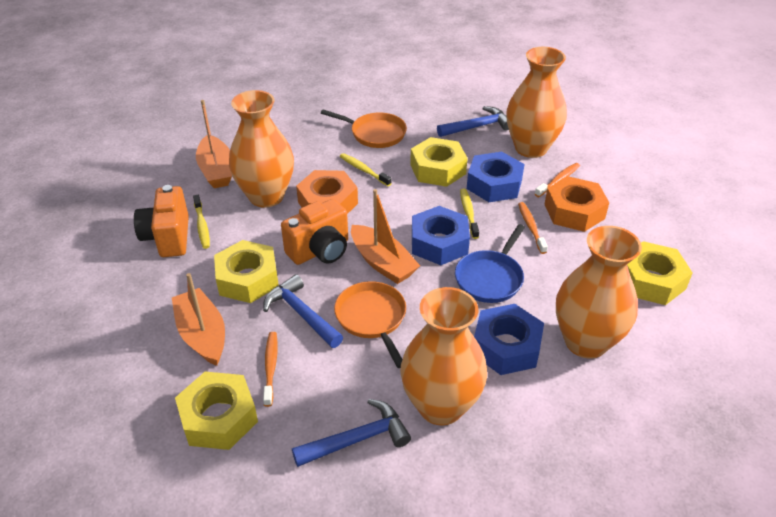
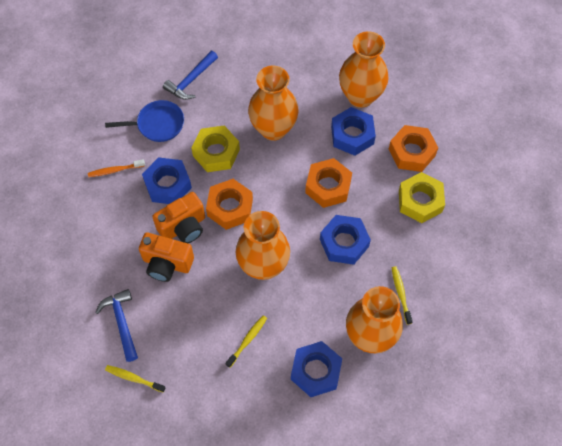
blue hammer: [263,274,343,348] [292,399,411,467] [437,106,509,137] = 3 -> [95,289,138,362] [163,51,218,100] = 2
blue nut: [412,206,470,265] [467,152,524,202] [474,304,544,375] = 3 -> [142,157,192,204] [291,341,342,397] [320,215,371,265] [331,107,376,156] = 4
orange boat: [172,273,225,366] [196,100,232,188] [351,189,420,284] = 3 -> none = 0
orange nut: [296,170,358,214] [544,176,609,232] = 2 -> [206,179,253,230] [305,158,352,208] [389,125,438,172] = 3
orange pan: [321,109,407,148] [334,281,406,368] = 2 -> none = 0
orange toothbrush: [263,332,278,407] [518,202,548,254] [535,163,580,197] = 3 -> [88,159,145,177] = 1
yellow nut: [175,372,258,450] [214,240,279,303] [410,137,468,187] [627,241,693,305] = 4 -> [191,125,240,172] [399,172,445,223] = 2

